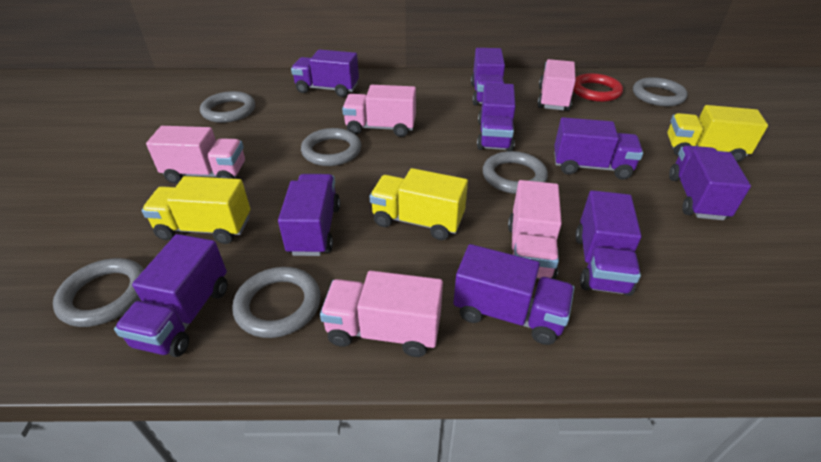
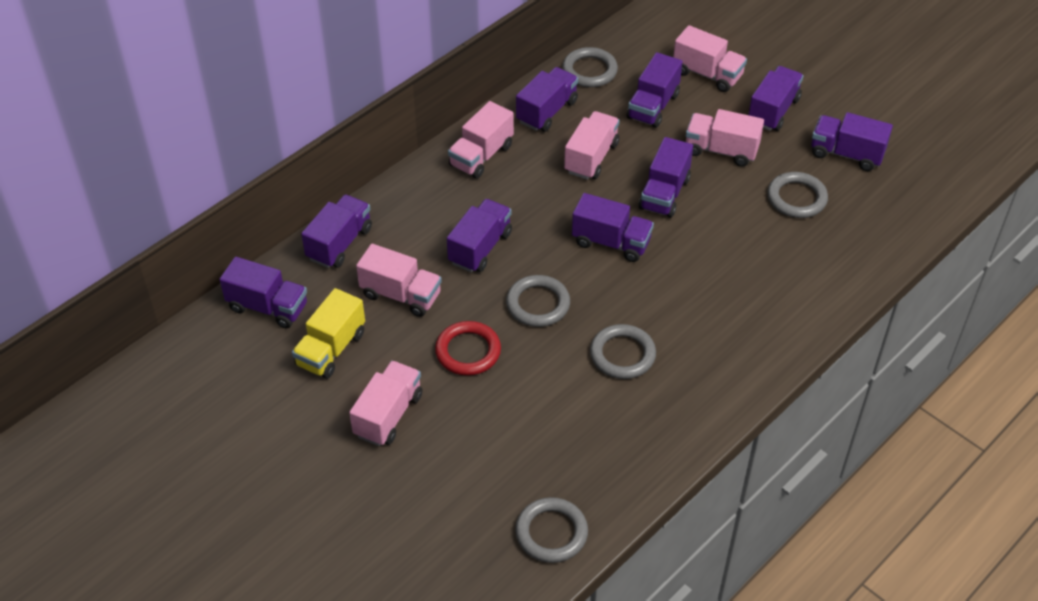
grey ring: [53,258,144,327] [200,91,255,123] [232,267,321,338] [301,128,361,166] [483,151,548,194] [633,77,688,106] = 6 -> [506,275,570,327] [515,497,588,563] [562,47,618,87] [590,324,656,379] [767,172,828,218] = 5
pink truck: [146,126,245,183] [320,271,443,357] [342,85,416,137] [508,180,562,279] [538,59,576,111] = 5 -> [349,361,423,446] [356,244,442,317] [448,101,514,179] [564,111,620,180] [673,25,747,92] [686,109,764,167] = 6
yellow truck: [142,176,250,244] [370,168,468,240] [667,105,768,162] = 3 -> [292,288,365,379] = 1

